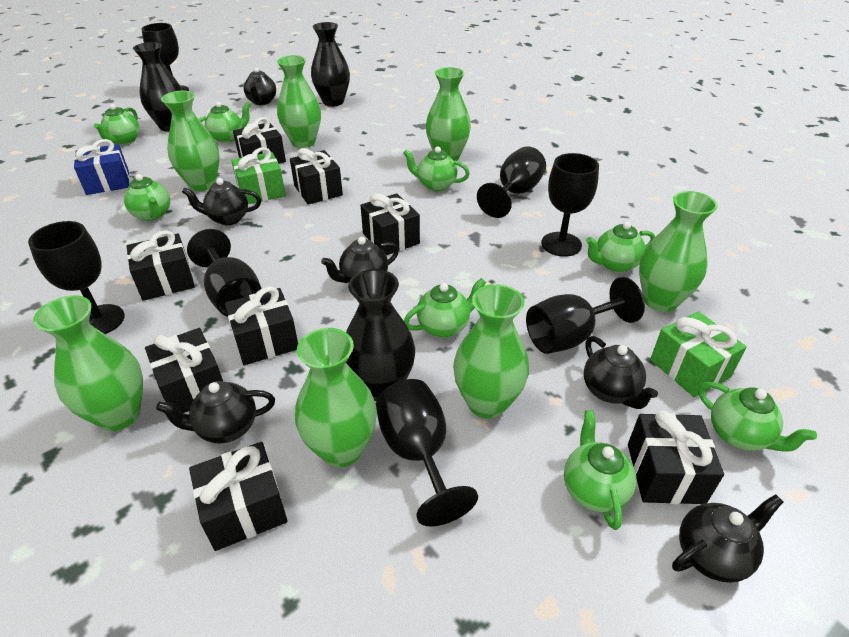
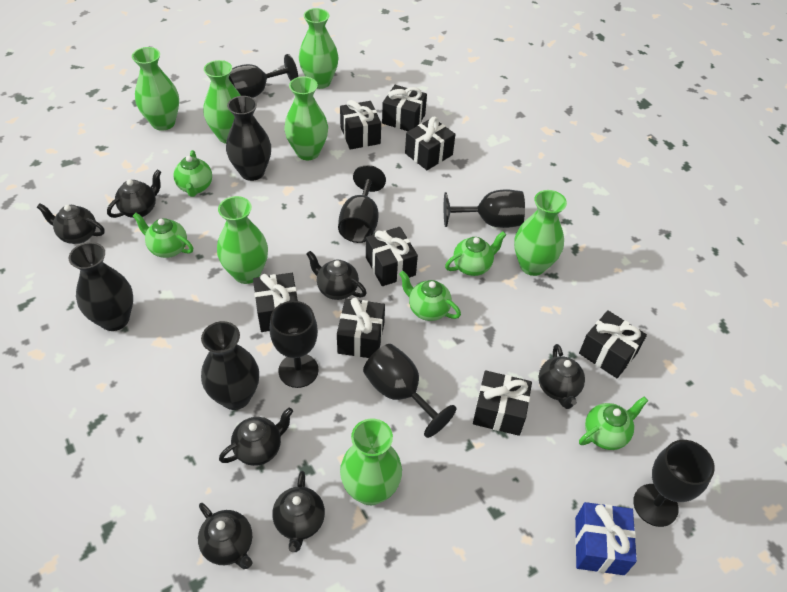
black goblet: [28,221,125,334] [141,23,189,91] [187,229,262,317] [376,379,478,527] [477,146,546,218] [526,277,645,354] [541,153,599,257] = 7 -> [229,54,298,98] [270,301,319,388] [338,165,386,243] [363,344,456,438] [444,189,525,228] [633,440,715,527] = 6
black teapot: [156,381,275,444] [182,178,261,225] [244,67,276,105] [321,237,399,283] [584,336,658,409] [672,494,783,583] = 6 -> [37,204,105,244] [107,170,161,218] [198,503,253,569] [219,407,293,466] [272,471,325,552] [306,251,367,300] [539,344,585,409] = 7
green gift: [231,147,286,204] [650,311,747,397] = 2 -> none = 0
green teapot: [94,104,140,145] [124,174,170,221] [199,102,251,143] [403,146,470,191] [404,278,486,338] [564,410,636,530] [586,222,655,273] [698,382,817,452] = 8 -> [133,213,193,258] [173,150,212,197] [399,271,461,321] [445,231,506,276] [579,397,648,450] = 5

